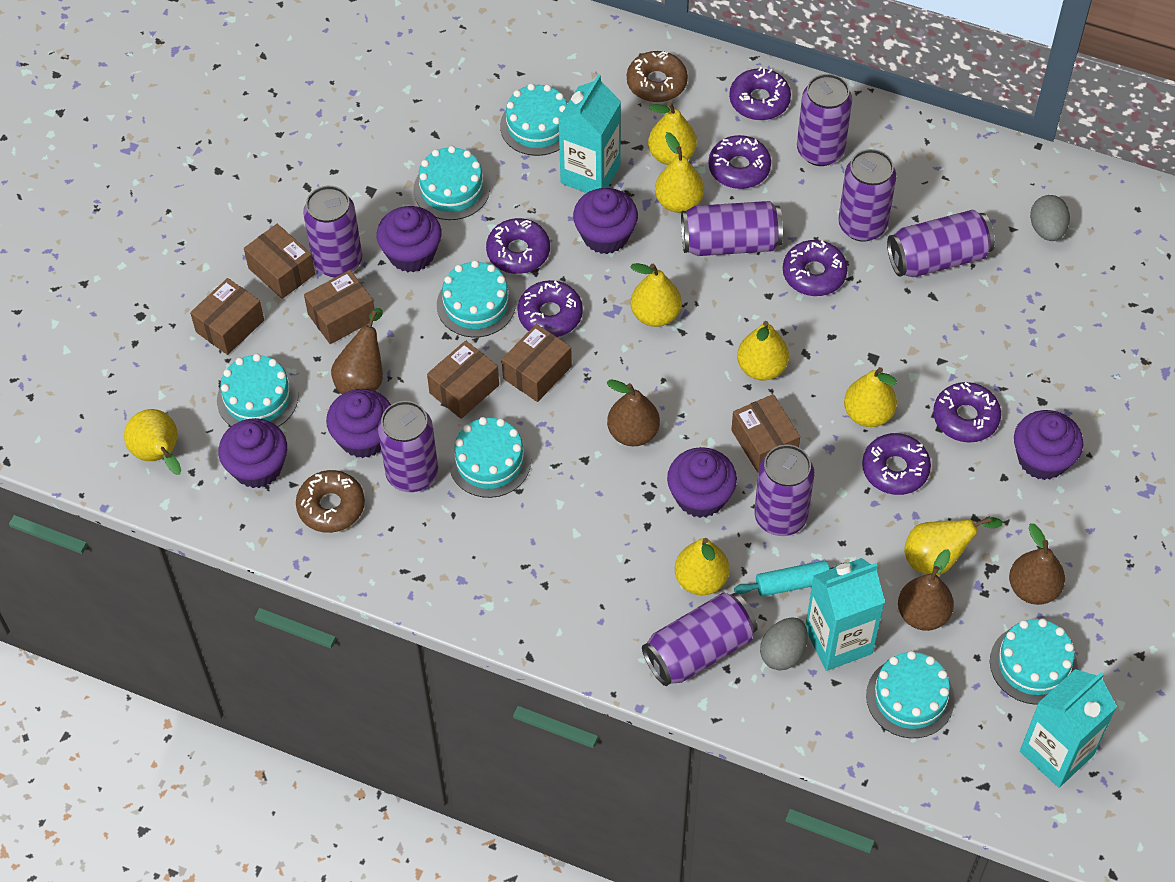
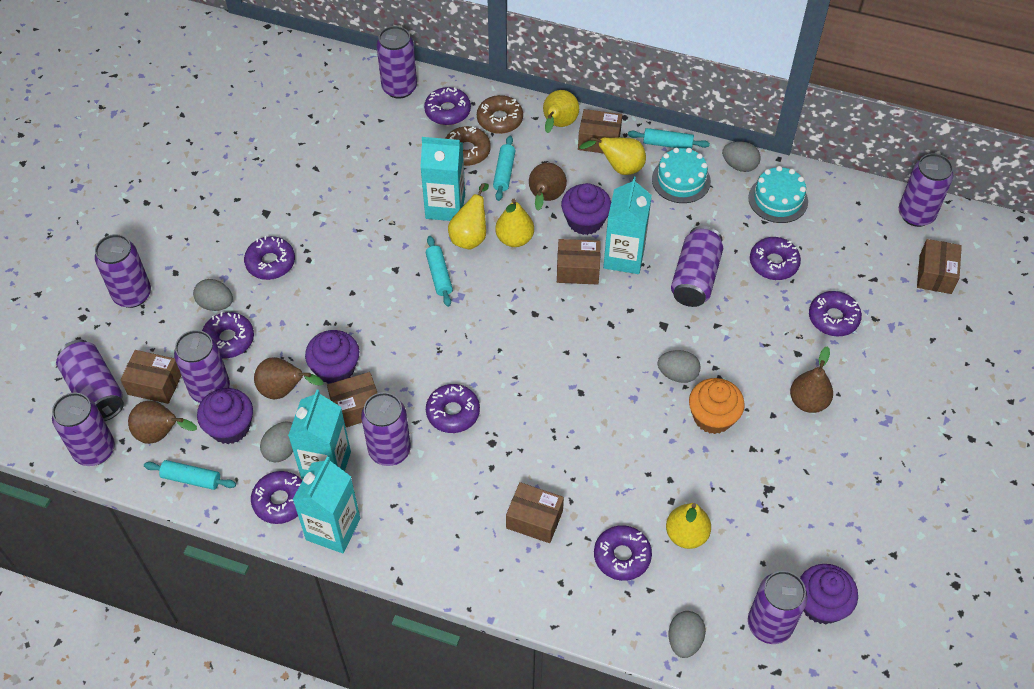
grey egg: [760,617,808,671] [1030,195,1070,241] = 2 -> [193,279,233,311] [260,421,293,463] [658,350,701,383] [669,611,706,658] [722,141,761,172] = 5
orange cupcake: none = 0 -> [689,378,745,434] = 1
purple can: [303,186,362,278] [378,401,438,492] [642,593,758,686] [681,201,783,256] [754,445,814,536] [797,74,852,166] [838,149,896,242] [887,210,995,277] = 8 -> [52,393,115,466] [56,340,124,421] [95,234,151,308] [174,330,230,403] [361,392,411,466] [376,26,417,99] [671,226,723,307] [748,571,808,644] [899,153,953,227] = 9
purple cupcake: [218,418,287,488] [326,389,391,458] [377,206,442,272] [573,188,638,254] [667,447,737,518] [1014,410,1083,480] = 6 -> [197,388,253,444] [305,330,359,384] [561,183,611,235] [800,564,858,624] = 4
purple donut: [486,218,550,274] [517,280,583,337] [708,135,771,189] [729,67,791,120] [783,240,848,296] [862,433,931,495] [933,382,1001,443] = 7 -> [202,312,254,358] [244,236,295,280] [251,471,302,524] [424,87,471,125] [426,384,480,433] [594,525,652,581] [750,237,801,280] [809,291,862,336] = 8
turquoise cake: [217,354,298,427] [414,146,490,220] [437,260,516,338] [448,417,531,498] [500,83,567,156] [866,651,955,738] [990,619,1078,705] = 7 -> [652,148,711,203] [748,166,808,223] = 2
turquoise carton: [558,74,621,193] [806,558,885,671] [1020,669,1117,788] = 3 -> [288,390,351,479] [293,457,360,553] [420,137,465,221] [603,177,652,274] = 4
turquoise rolling pin: [734,560,844,597] = 1 -> [144,460,236,490] [426,236,453,307] [493,136,515,201] [628,128,710,149] = 4
yellow pear: [124,409,181,475] [630,263,681,327] [648,102,697,165] [655,132,704,213] [675,538,729,595] [737,321,789,380] [844,367,897,427] [904,516,1003,575] = 8 -> [448,183,489,249] [495,199,534,247] [543,90,579,133] [579,137,646,175] [666,503,711,549] = 5

